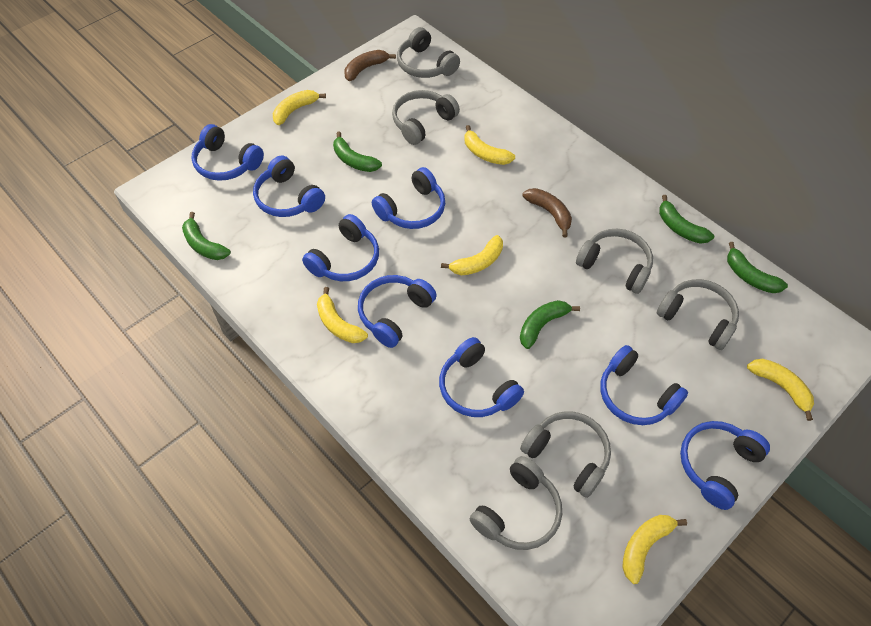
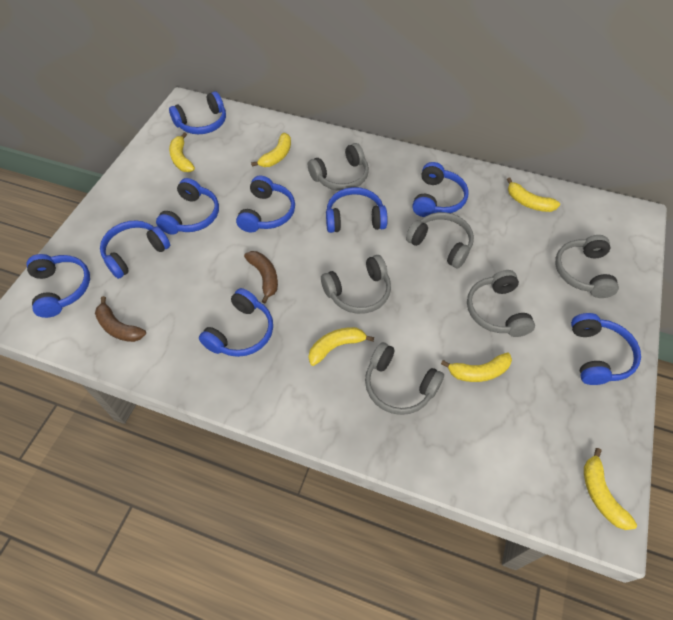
blue headphones: [192,124,264,181] [253,155,325,217] [302,214,379,281] [358,275,437,348] [372,167,445,229] [439,337,524,417] [600,345,688,425] [680,421,770,510] = 8 -> [26,254,90,318] [100,220,170,279] [156,178,219,235] [169,91,226,134] [199,288,273,357] [236,176,295,233] [326,187,388,233] [412,162,468,217] [571,313,641,385] = 9
green banana: [182,212,231,260] [333,132,382,172] [520,300,580,349] [659,195,714,244] [727,242,788,293] = 5 -> none = 0

